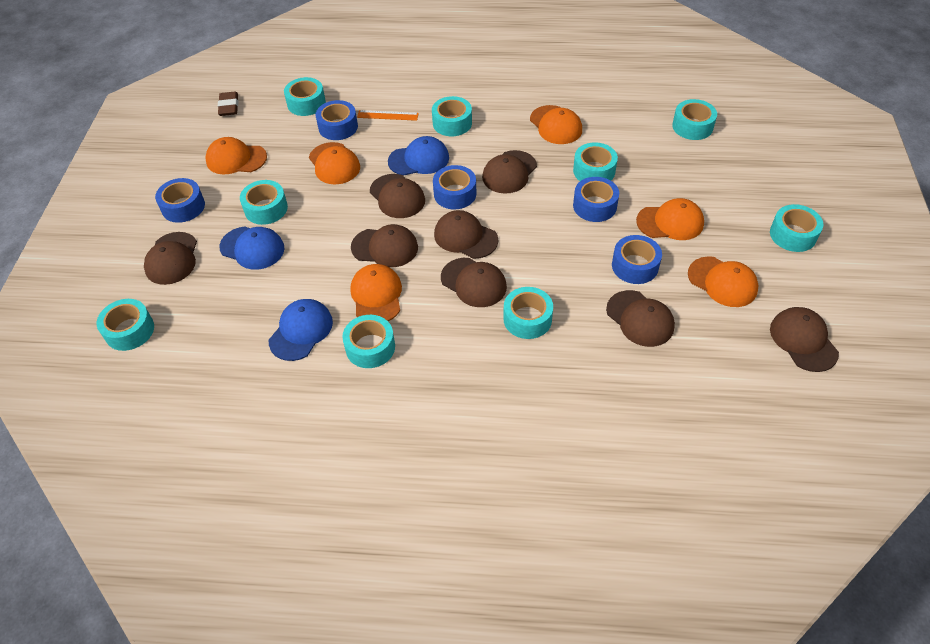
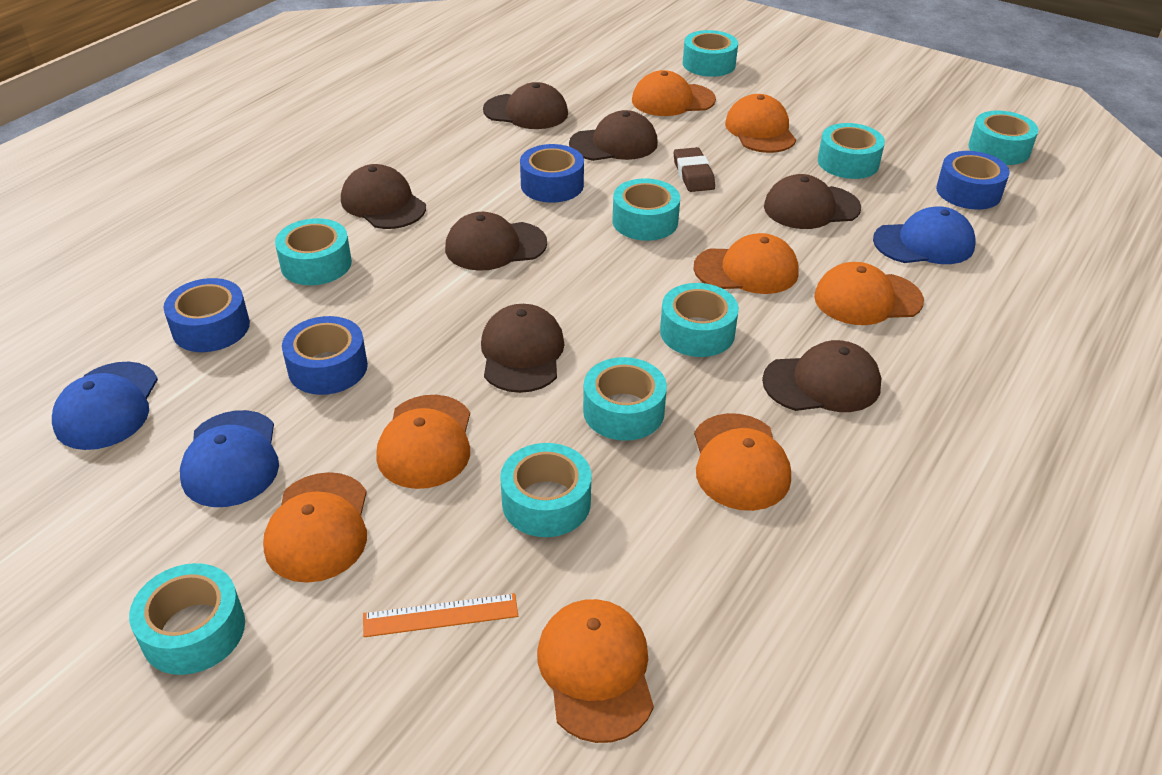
blue tape: [155,178,205,223] [316,100,358,140] [433,165,476,209] [573,177,619,222] [612,235,662,284] = 5 -> [164,278,250,352] [282,316,368,395] [520,144,584,203] [936,151,1010,210] = 4
brown cap: [144,232,197,285] [351,224,418,267] [370,174,425,218] [434,210,498,259] [441,258,507,307] [482,150,537,194] [606,290,675,347] [770,307,839,372] = 8 -> [341,164,426,229] [445,212,547,271] [481,304,565,393] [483,82,568,129] [569,110,658,161] [762,340,881,412] [764,174,861,229] = 7
orange cap: [205,137,267,174] [309,142,360,184] [350,264,402,321] [530,105,582,144] [636,198,704,240] [688,256,759,307] = 6 -> [263,472,367,583] [376,395,470,489] [537,599,654,743] [632,70,716,116] [693,233,799,294] [694,413,791,511] [725,94,796,153] [814,262,924,325] = 8

